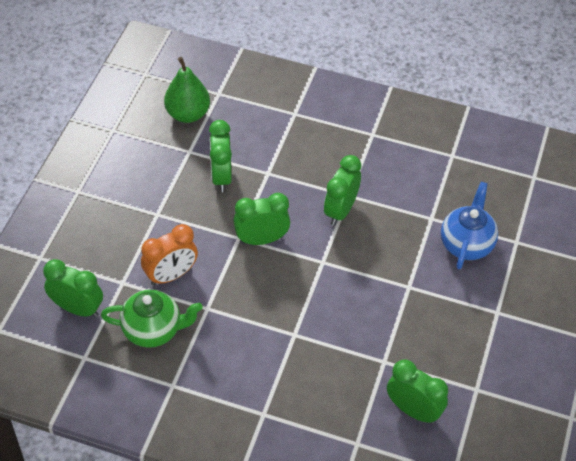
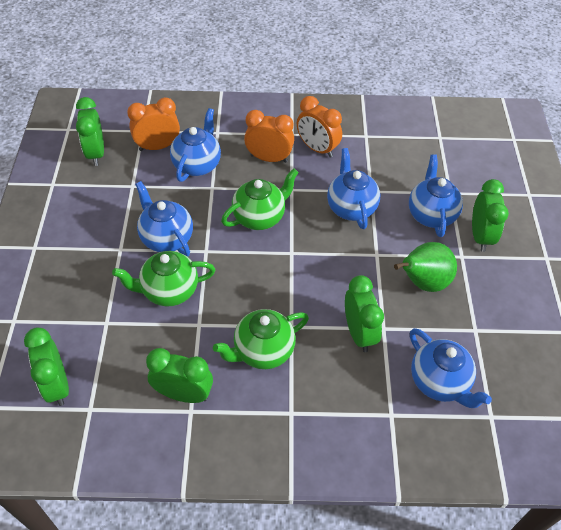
blue teapot: [441,182,498,269] = 1 -> [135,181,193,257] [170,108,221,182] [327,148,381,229] [409,154,463,237] [410,328,492,408] = 5
green teapot: [101,289,203,348] = 1 -> [112,251,215,306] [213,309,309,369] [221,169,299,230] = 3
orange clock: [141,224,198,285] = 1 -> [127,97,180,151] [244,110,294,163] [297,96,342,157] = 3

